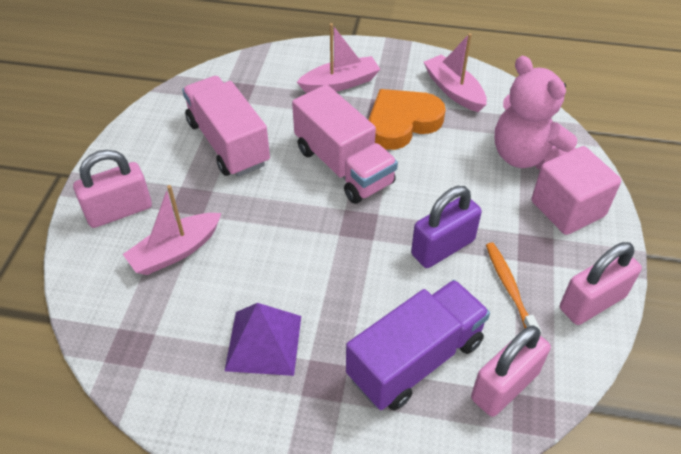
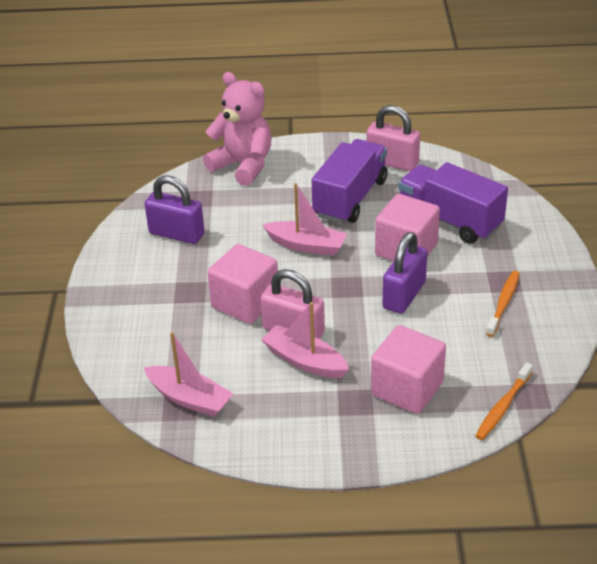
orange heart: [369,89,446,150] = 1 -> none = 0
orange toothbrush: [486,242,541,332] = 1 -> [475,362,533,440] [486,271,520,337] = 2
pink cube: [531,146,621,235] = 1 -> [208,244,278,324] [371,325,446,414] [375,194,440,261] = 3
pink padlock: [73,150,152,228] [471,326,551,417] [560,242,642,325] = 3 -> [260,269,325,339] [366,105,420,171] = 2
pink truck: [182,76,270,177] [292,84,398,204] = 2 -> none = 0
purple padlock: [411,186,482,268] = 1 -> [145,175,204,244] [383,232,427,314] = 2
purple pyramid: [225,303,301,376] = 1 -> none = 0
purple truck: [346,280,490,410] = 1 -> [312,139,388,224] [398,162,508,244] = 2

